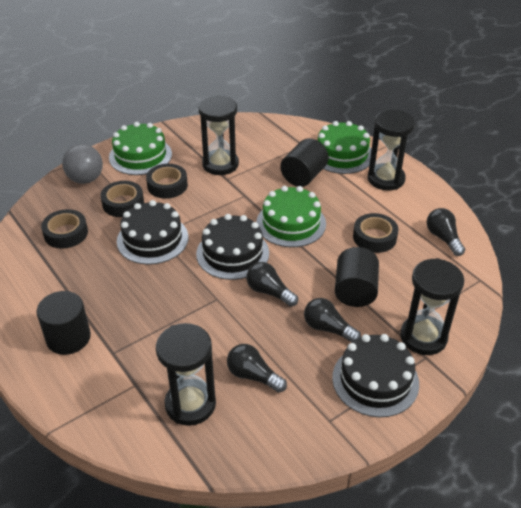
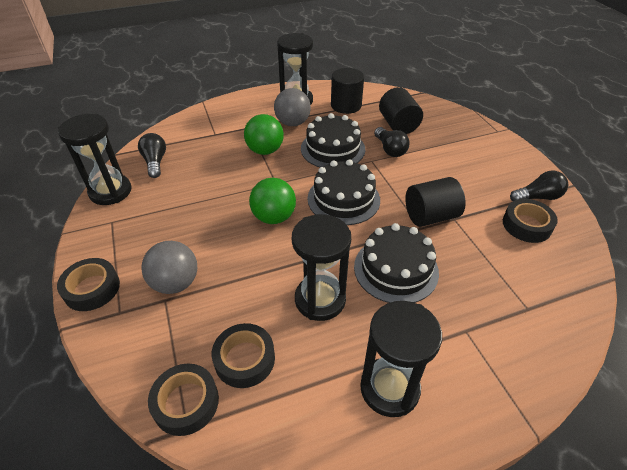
black light bulb: [227,344,287,393] [246,262,298,307] [304,298,361,343] [427,208,465,256] = 4 -> [138,133,166,178] [374,127,410,157] [510,171,568,201] = 3
green ball: none = 0 -> [244,114,284,155] [249,178,296,224] = 2
green cake: [109,122,172,175] [256,186,326,247] [317,121,371,174] = 3 -> none = 0
grey ball: [62,144,103,184] = 1 -> [141,241,197,294] [274,88,311,126] = 2

